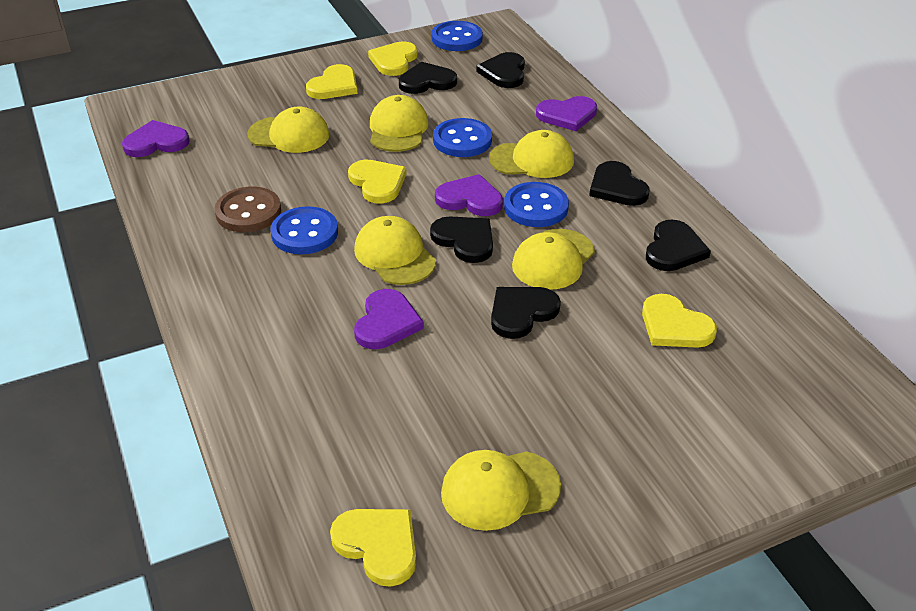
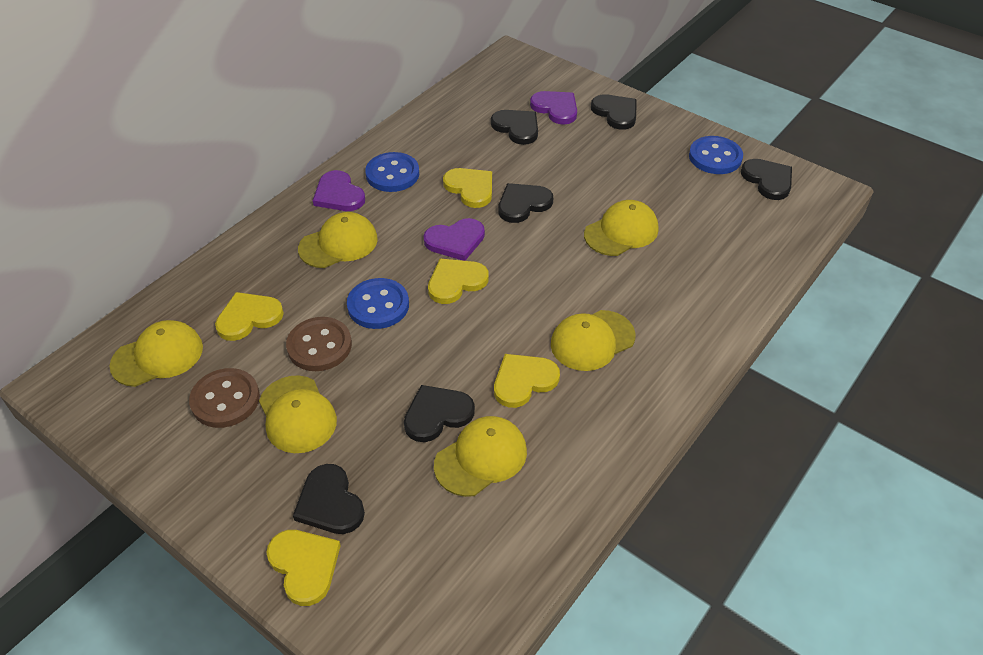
blue button: [271,206,338,254] [431,21,483,51] [433,118,492,157] [504,182,569,227] = 4 -> [347,278,409,329] [365,152,419,192] [689,136,743,174] = 3
brown button: [215,187,281,232] = 1 -> [189,368,260,428] [286,317,352,371] = 2
purple heart: [122,120,189,157] [354,289,424,349] [435,174,503,216] [536,96,597,131] = 4 -> [313,170,365,211] [423,218,485,261] [530,91,577,125] = 3

